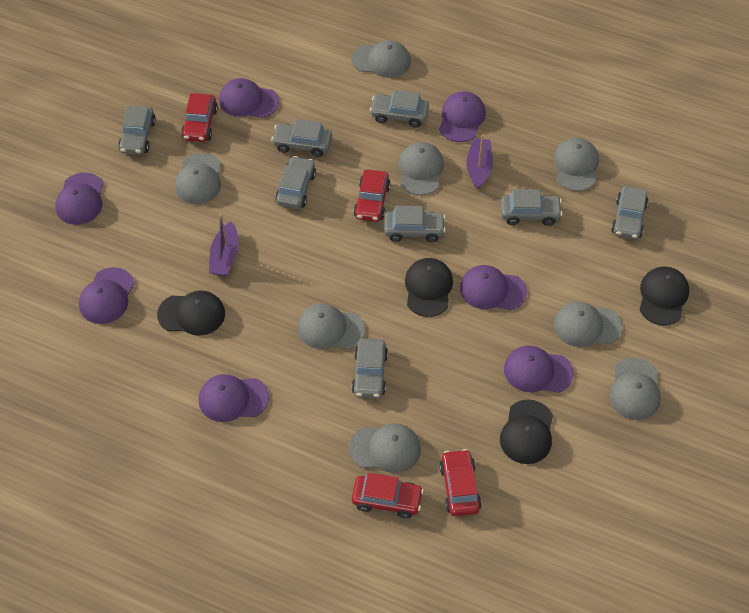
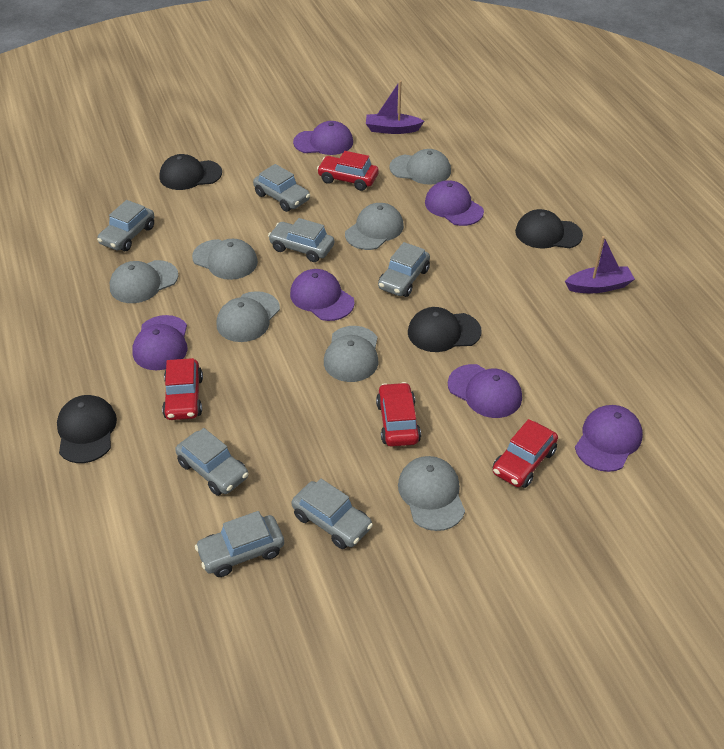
grey cap: [175,153,221,204] [297,304,365,349] [349,423,421,473] [352,40,411,78] [398,142,444,196] [553,138,599,191] [554,302,622,347] [609,358,661,420] = 8 -> [110,260,178,303] [192,239,258,280] [217,291,280,342] [324,326,379,382] [345,203,404,250] [389,149,451,185] [398,456,465,531] = 7
grey car: [118,105,156,155] [271,119,332,157] [275,156,316,209] [352,339,388,398] [370,90,429,128] [384,206,446,242] [501,189,563,226] [611,186,648,239] = 8 -> [97,200,154,251] [175,428,248,496] [195,511,284,577] [253,164,310,212] [268,218,334,262] [292,479,373,549] [378,242,430,297] = 7
purple cap: [55,172,103,225] [79,267,135,324] [199,374,269,422] [219,78,279,118] [439,91,486,142] [460,265,527,310] [504,346,574,393] = 7 -> [132,315,187,370] [290,269,355,321] [293,121,353,155] [425,180,484,226] [448,364,522,418] [575,405,643,472] = 6

